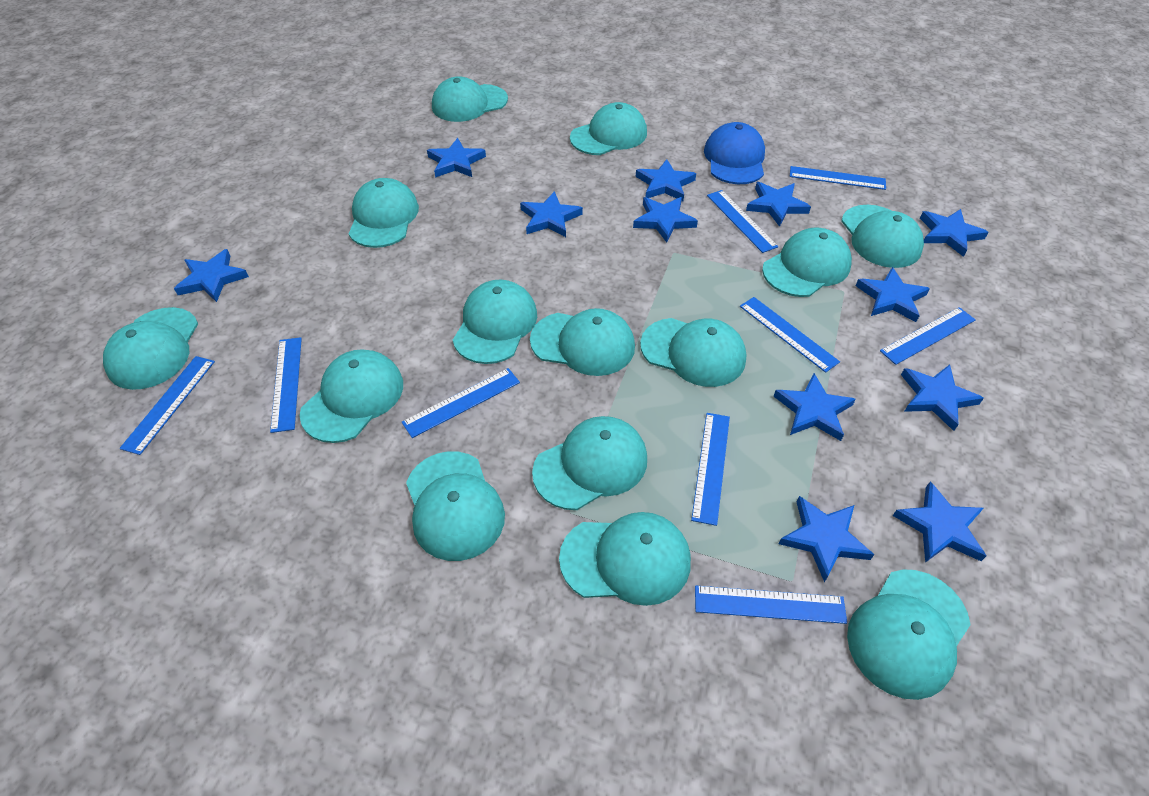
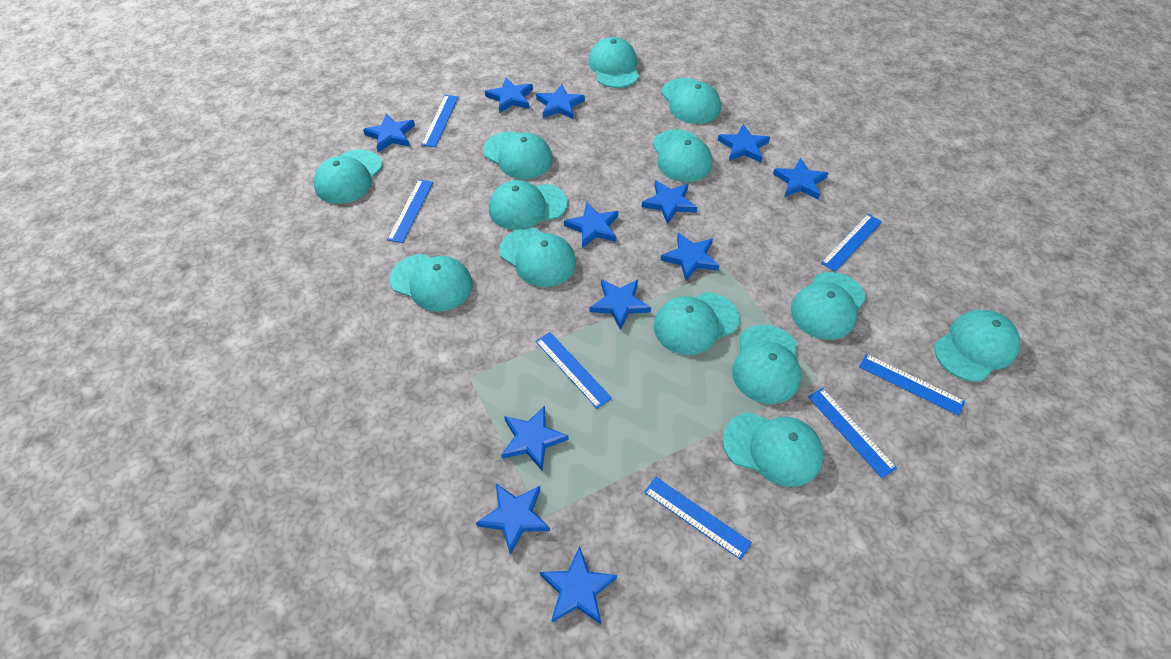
blue cap: [704,122,765,184] = 1 -> none = 0
blue ruler: [119,356,215,455] [270,337,302,433] [402,368,520,438] [691,413,730,526] [695,586,847,624] [707,190,778,253] [740,297,840,373] [790,166,886,190] [880,307,976,365] = 9 -> [387,179,433,243] [421,95,459,147] [535,332,612,409] [644,477,752,560] [808,388,897,478] [821,214,882,272] [859,354,965,416] = 7
turquoise cap: [103,307,198,390] [300,349,403,443] [349,178,419,248] [406,451,505,561] [432,76,508,122] [453,280,537,364] [530,308,635,376] [532,416,647,510] [559,512,691,606] [570,102,647,155] [640,318,746,387] [762,228,852,297] [841,205,924,268] [847,570,971,700] = 14 -> [314,150,382,204] [390,254,473,311] [483,132,553,179] [489,180,567,230] [499,227,576,287] [588,37,639,88] [652,129,712,182] [654,292,740,355] [661,78,721,124] [722,412,823,487] [732,325,801,404] [791,272,866,340] [934,310,1020,382] = 13

